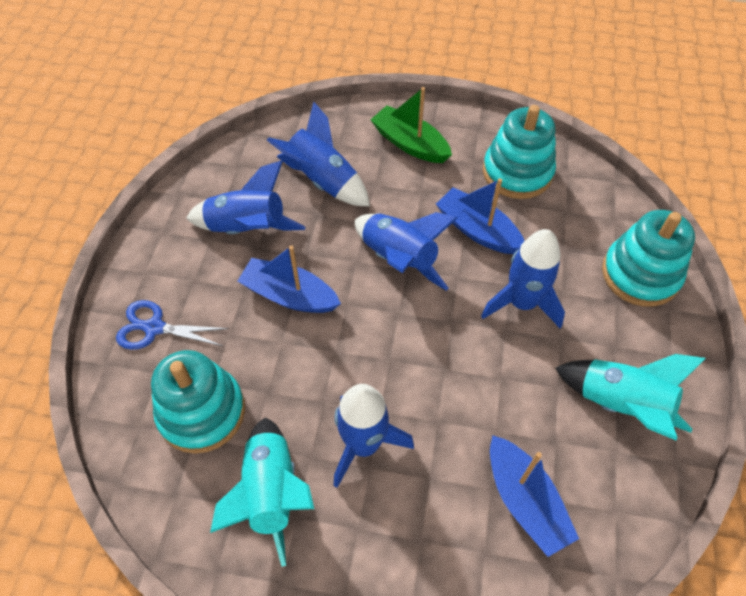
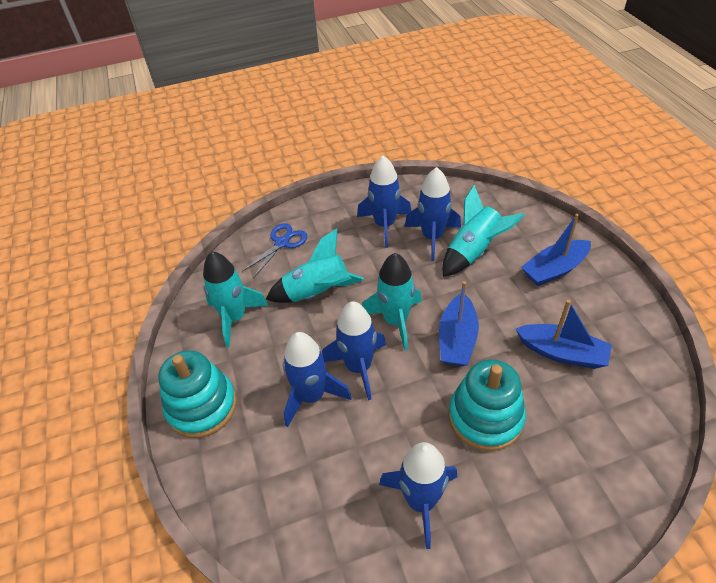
green boat: [371,87,452,163] = 1 -> none = 0
turquoise rocket: [210,417,314,567] [555,354,706,441] = 2 -> [203,251,269,348] [266,229,364,303] [362,253,422,350] [442,185,525,277] = 4
turquoise stacking toy: [151,350,245,454] [483,105,556,199] [602,210,695,307] = 3 -> [158,350,237,438] [449,359,526,451] = 2

